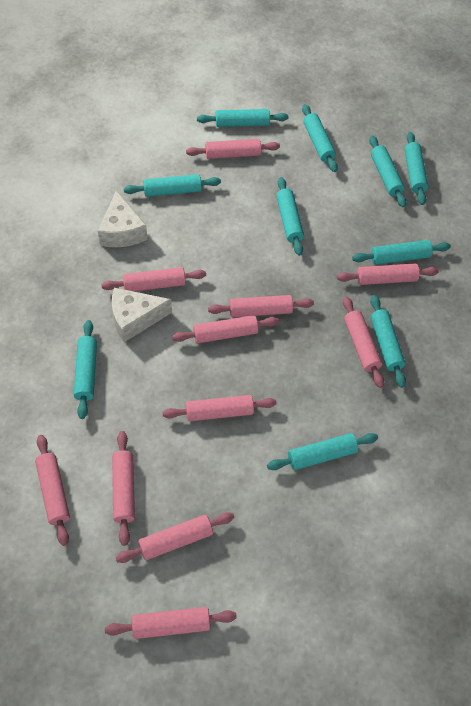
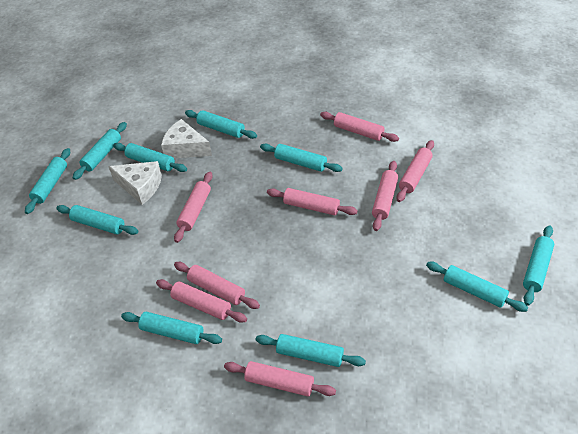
pink rolling pin: [35,435,70,546] [101,267,206,291] [105,607,237,639] [112,431,135,546] [115,512,234,563] [162,395,277,421] [172,315,279,343] [186,139,280,159] [208,295,314,317] [337,263,439,285] [343,296,384,388] = 11 -> [156,279,247,323] [174,172,213,243] [174,262,260,309] [224,361,336,396] [267,188,358,215] [320,112,399,142] [372,161,398,231] [396,140,434,202] = 8

